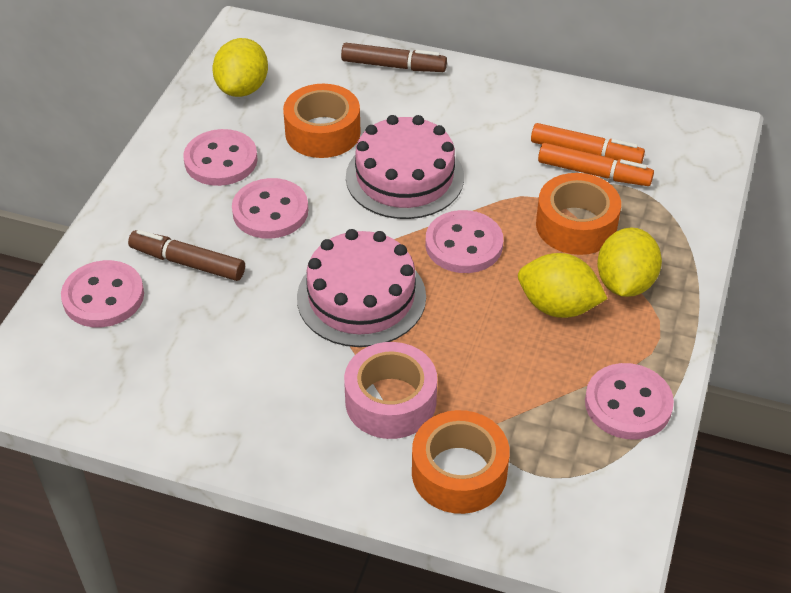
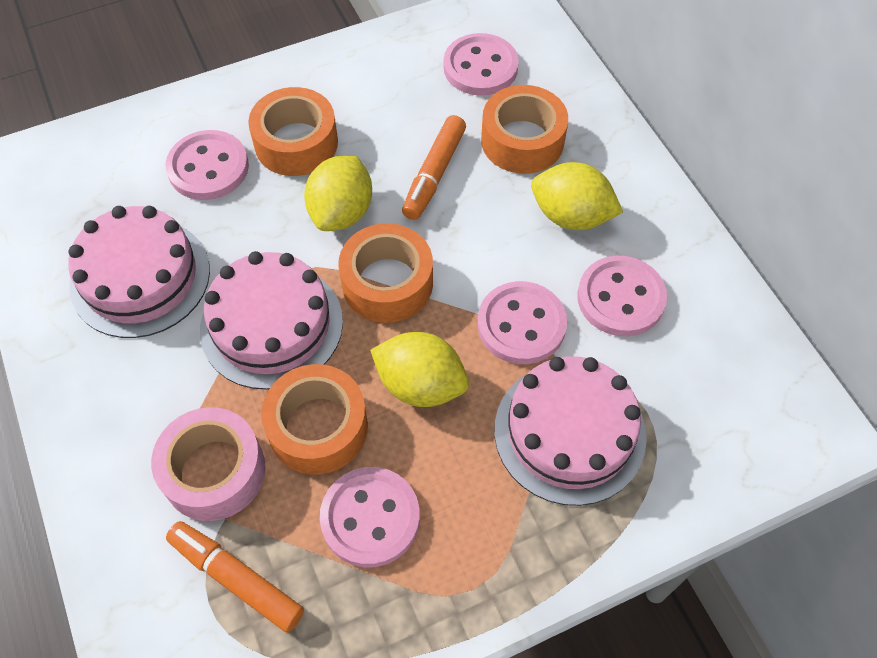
brown marker: [128,230,245,281] [341,43,447,72] = 2 -> none = 0
orange tape: [283,84,361,158] [412,410,510,514] [536,173,621,255] = 3 -> [248,87,338,176] [261,364,368,474] [339,223,433,323] [481,85,568,174] = 4
pink cake: [297,229,426,347] [346,115,464,219] = 2 -> [68,206,210,338] [200,251,343,390] [494,356,647,506] = 3

